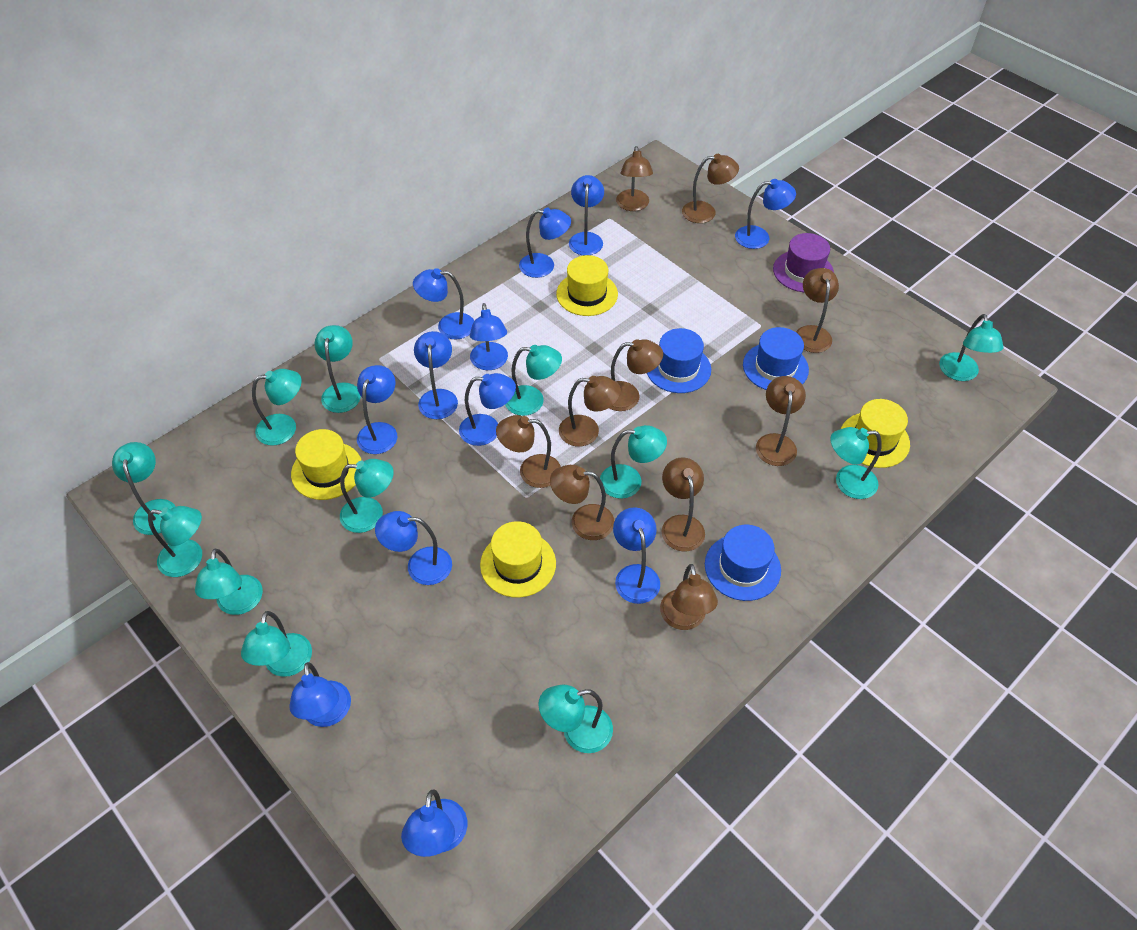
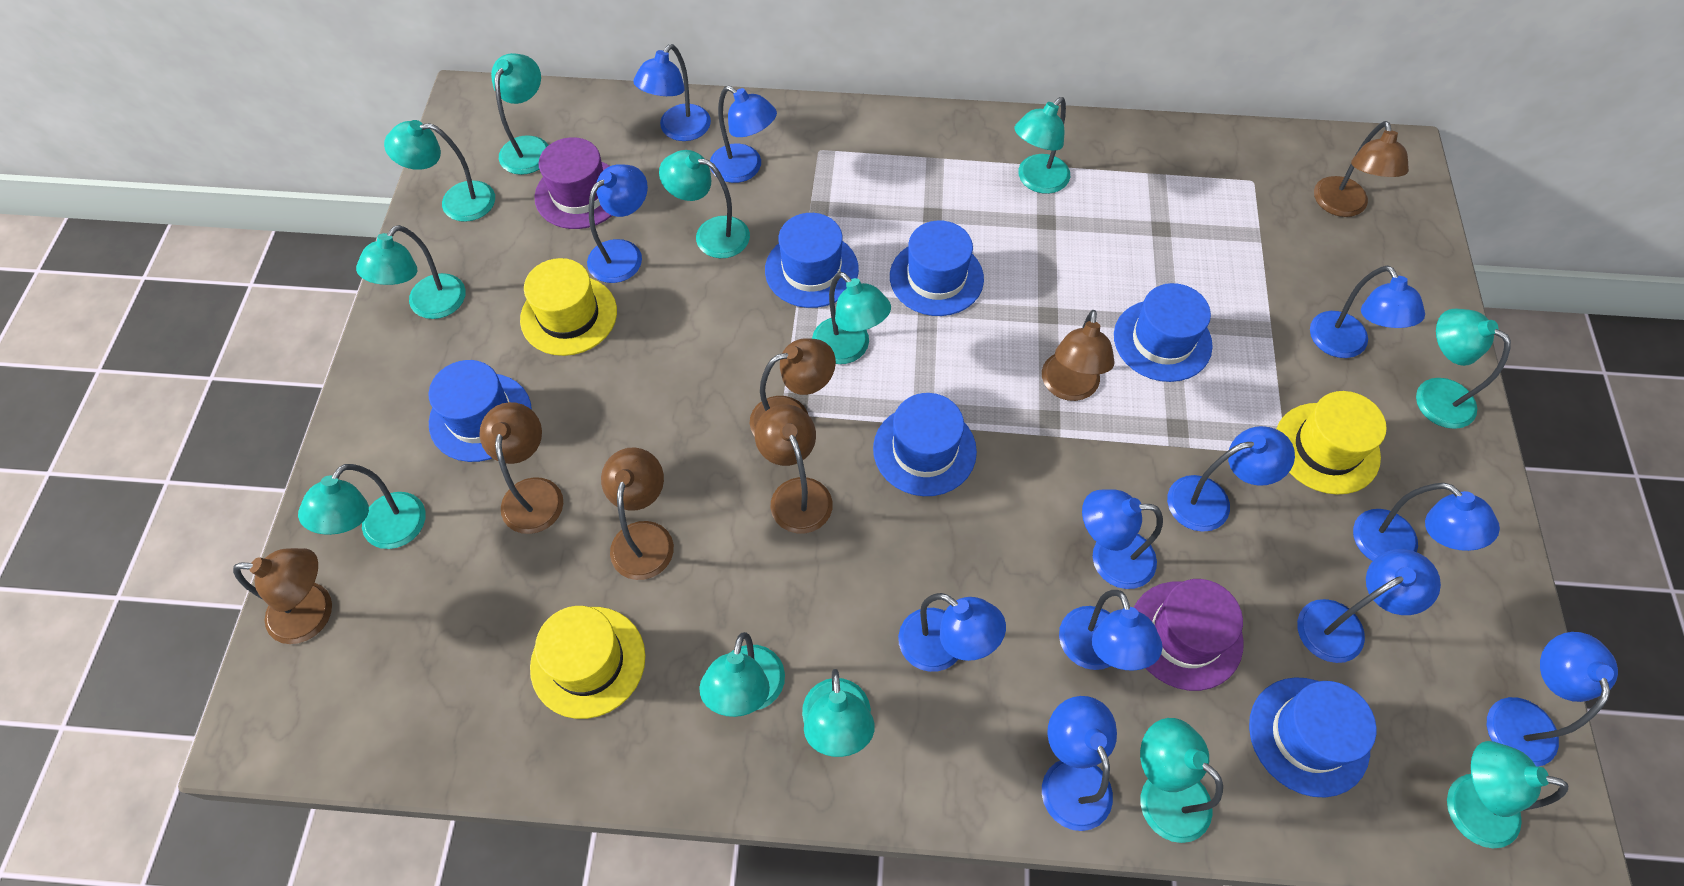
blue hat: [647,328,711,393] [705,525,781,601] [743,327,809,390] = 3 -> [429,360,532,462] [765,213,859,308] [873,393,977,496] [890,220,984,316] [1114,283,1213,382] [1249,677,1376,798] = 6
brown lamp: [496,415,561,488] [550,465,614,540] [559,376,621,447] [609,339,663,411] [616,146,653,211] [660,564,718,630] [662,458,705,552] [682,154,739,223] [756,376,806,466] [796,268,839,353] = 10 -> [233,548,332,644] [479,402,563,534] [601,447,674,580] [750,338,836,436] [755,404,833,534] [1042,310,1115,401] [1314,121,1409,217] = 7
purple hat: [773,233,834,292] = 1 -> [534,137,612,229] [1134,579,1244,691] = 2
yellow hat: [291,429,362,500] [480,521,556,598] [556,255,618,316] [841,399,910,468] = 4 -> [520,258,617,356] [530,606,645,719] [1276,391,1387,495] = 3

